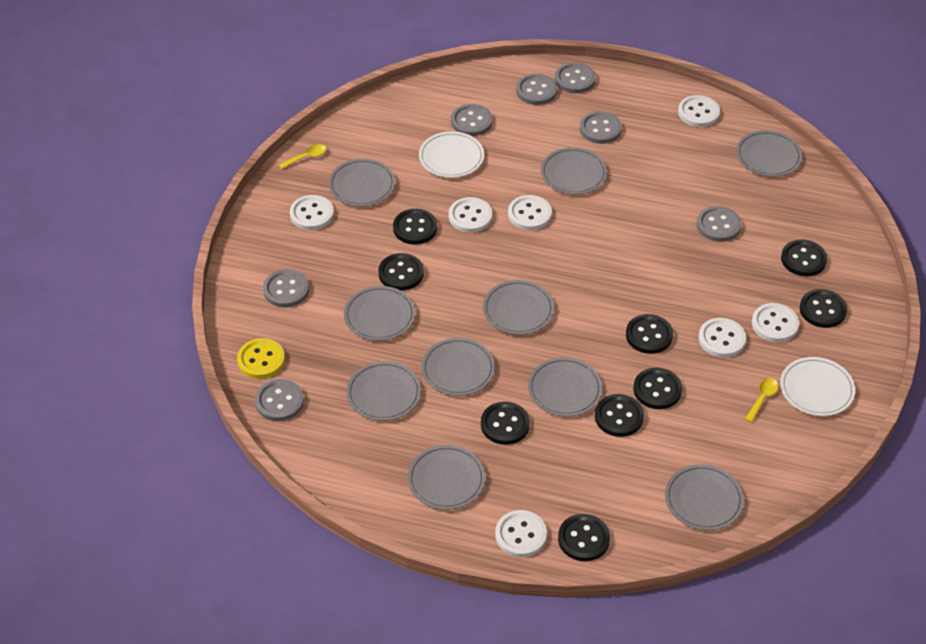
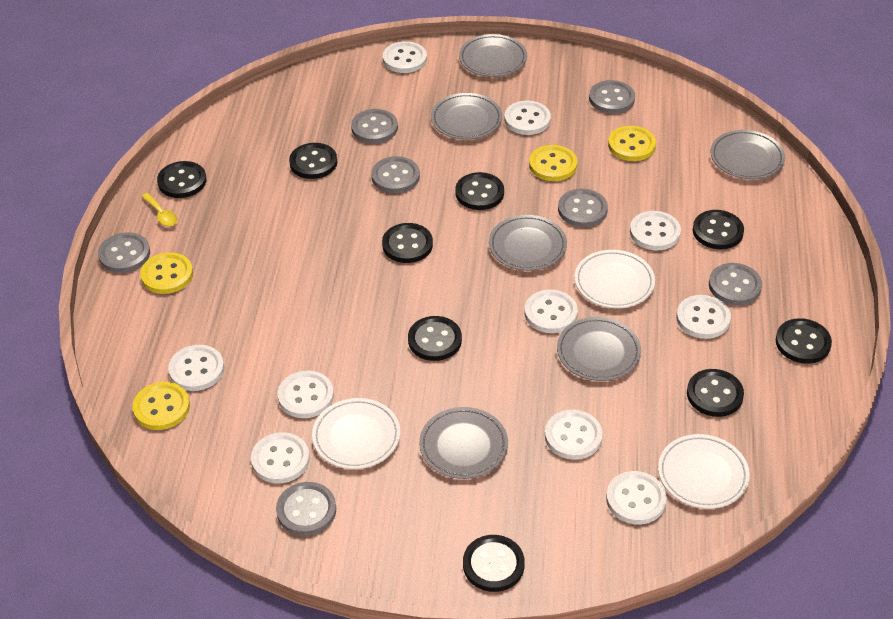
grey plate: [329,159,395,206] [344,286,415,341] [347,361,421,421] [408,445,485,510] [421,338,495,396] [483,280,554,335] [528,357,602,417] [541,147,607,195] [665,464,744,530] [736,130,802,177] = 10 -> [419,407,508,479] [431,93,502,140] [459,34,527,77] [489,215,567,271] [557,317,641,381] [711,130,785,179] = 6
white button: [290,195,334,230] [449,197,493,233] [495,510,547,557] [508,195,552,230] [678,95,720,127] [698,318,746,358] [752,303,799,342] = 7 -> [168,345,224,391] [251,432,310,483] [278,370,334,418] [383,41,427,73] [504,100,551,135] [525,290,578,333] [545,410,603,460] [606,471,667,524] [630,211,681,250] [676,295,731,339] = 10
white plate: [419,131,484,178] [780,357,855,416] = 2 -> [312,398,400,469] [574,250,655,308] [658,434,750,509] = 3
yellow button: [237,338,285,379] = 1 -> [132,382,190,430] [140,252,193,294] [529,145,577,181] [608,126,656,161] = 4
yellow spoon: [279,144,327,169] [745,378,779,422] = 2 -> [141,193,178,226] = 1

